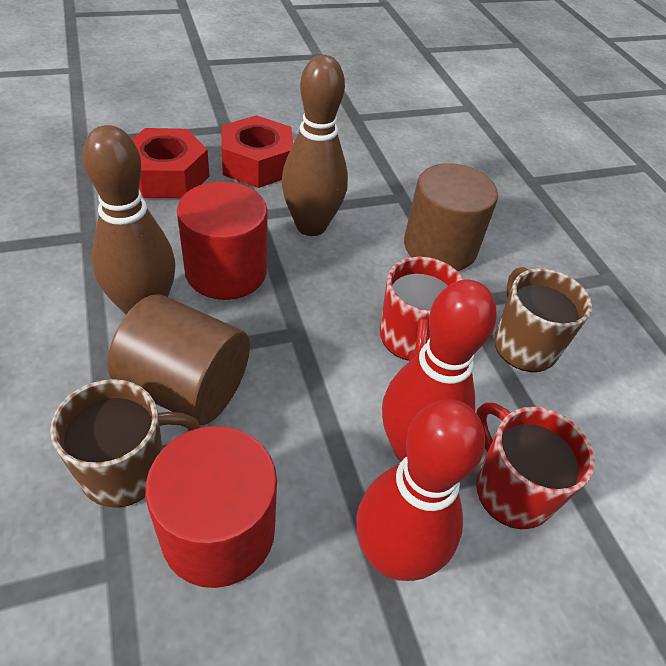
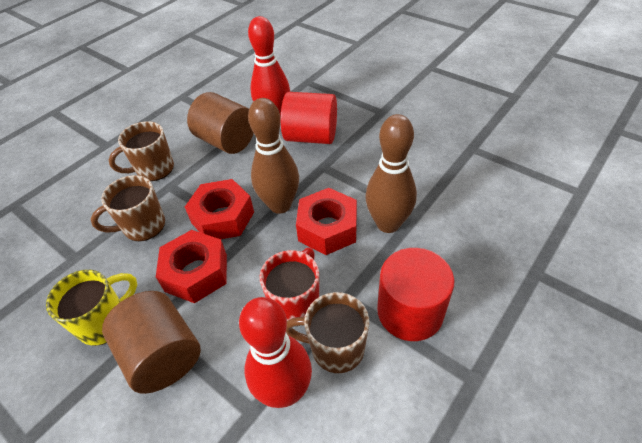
brown mug: [50,379,201,508] [494,267,592,372] = 2 -> [91,175,165,241] [108,121,174,181] [286,292,369,373] = 3
red mug: [380,257,464,362] [476,402,595,529] = 2 -> [259,248,319,321] = 1
red nut: [132,128,210,198] [221,115,293,188] = 2 -> [156,230,227,303] [185,179,254,239] [296,188,357,255] = 3
yellow mug: none = 0 -> [46,270,137,346] = 1

